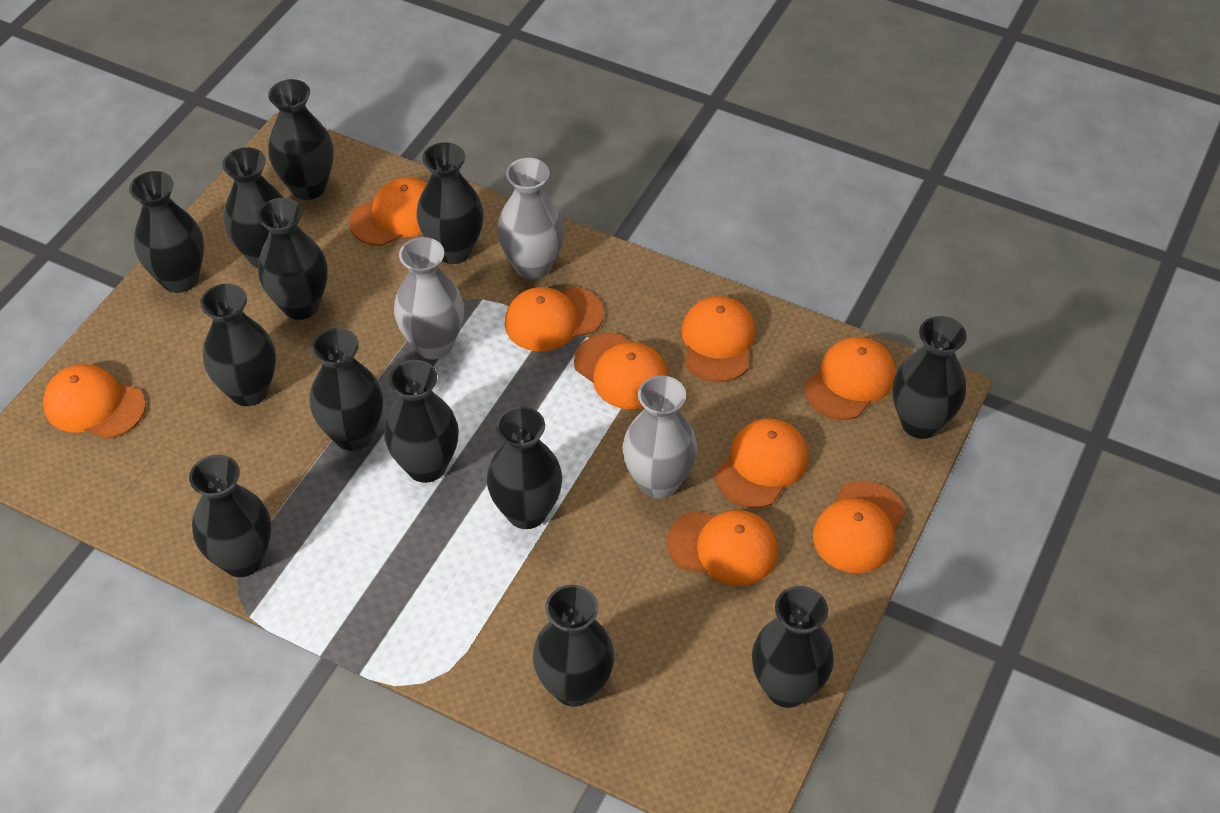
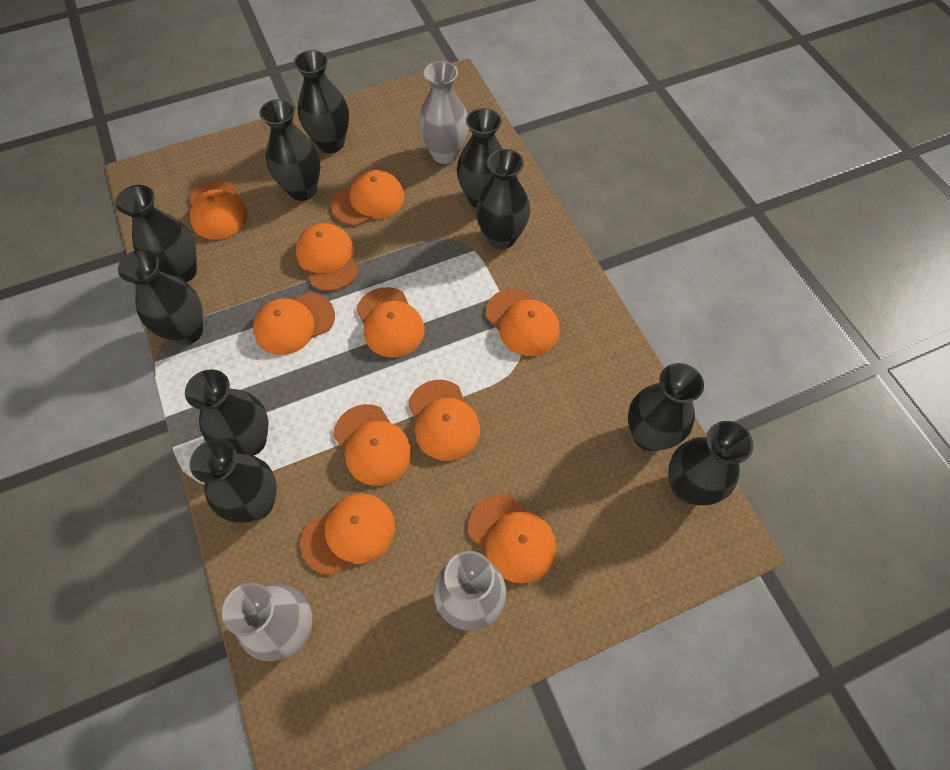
black vase: [129,171,204,293] [189,454,271,577] [200,284,276,406] [222,147,284,268] [258,198,328,320] [268,79,334,200] [310,328,383,451] [384,360,459,483] [417,142,484,264] [486,406,562,529] [533,585,615,707] [752,586,834,708] [892,316,967,439] = 13 -> [115,185,197,282] [118,249,203,345] [185,369,269,456] [190,439,277,523] [259,99,320,201] [294,50,349,153] [457,108,503,208] [476,149,530,249] [628,363,704,451] [668,421,753,505] = 10
orange cap: [43,364,146,439] [349,177,427,246] [505,287,604,352] [574,333,668,409] [667,510,778,586] [681,296,756,382] [715,418,809,508] [804,337,896,420] [813,481,905,573] = 9 -> [189,180,248,240] [253,293,335,355] [296,223,359,291] [300,493,395,575] [331,170,404,226] [333,404,412,486] [357,287,425,358] [408,380,480,461] [468,494,556,584] [485,289,560,356] = 10

